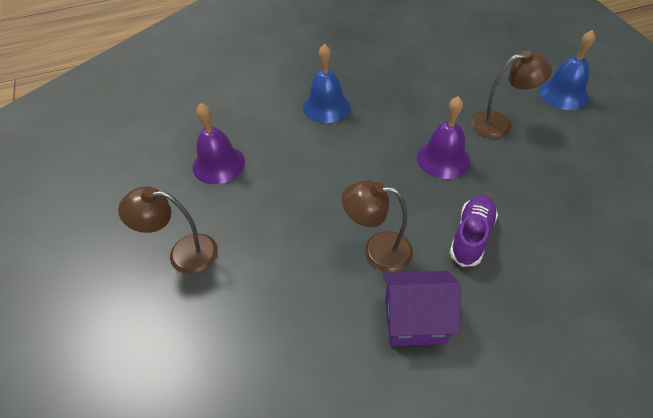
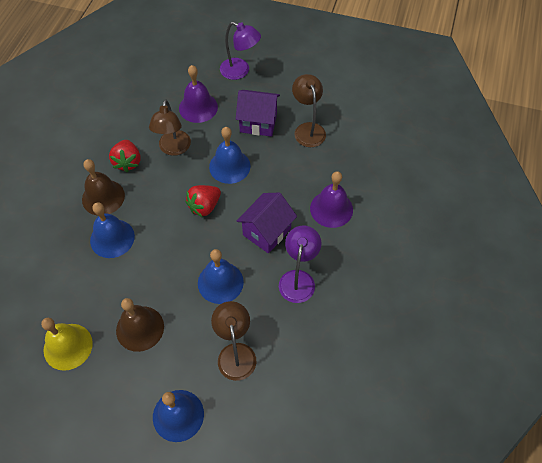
blue bell: [303,44,351,123] [539,30,595,110] = 2 -> [90,202,135,258] [153,390,204,442] [198,249,244,304] [209,127,251,184] = 4
brown bell: none = 0 -> [82,159,125,216] [116,298,164,352] = 2
purple house: [383,271,460,346] = 1 -> [236,90,280,137] [237,193,297,254] = 2
purple lamp: none = 0 -> [220,22,261,80] [279,225,321,303] = 2
purple shoe: [449,195,498,267] = 1 -> none = 0
red strawberry: none = 0 -> [109,140,140,172] [185,185,221,217] = 2
yellow bell: none = 0 -> [41,318,93,371] = 1

